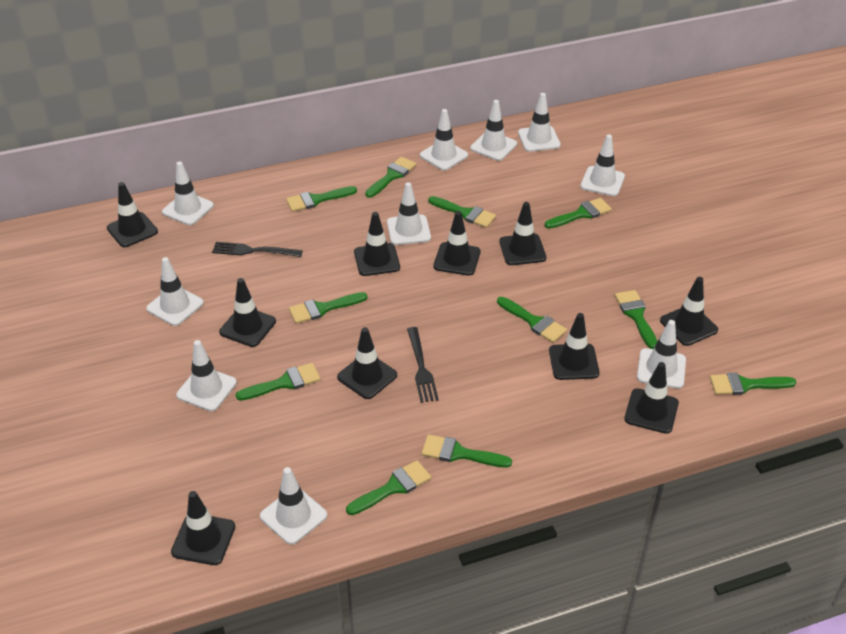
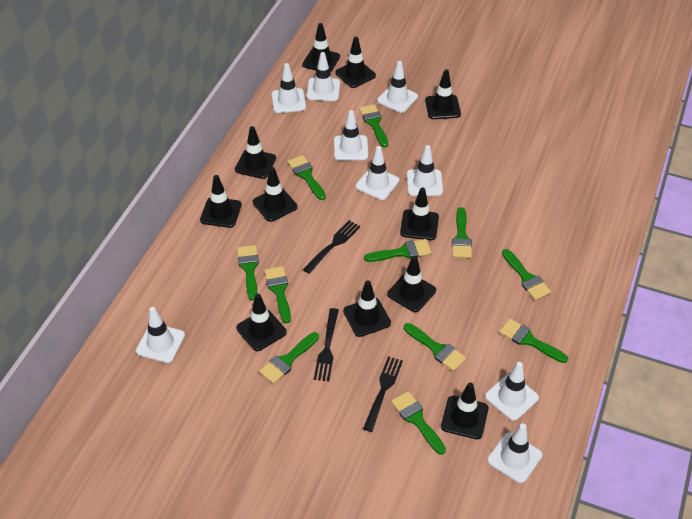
black fork: [212,242,303,257] [407,327,439,403] = 2 -> [303,220,360,274] [314,308,339,381] [363,356,403,432] = 3
black traffic cone: [107,182,158,247] [171,491,235,565] [219,278,276,347] [337,327,397,399] [354,212,400,276] [433,211,480,276] [499,202,546,265] [549,313,600,380] [624,362,679,434] [660,277,718,346] = 10 -> [200,175,242,228] [235,126,276,179] [236,294,287,351] [253,167,298,222] [302,23,340,73] [335,37,376,88] [343,281,391,337] [387,255,436,312] [400,188,439,240] [425,70,461,119] [441,382,489,439] = 11
white traffic cone: [146,257,204,326] [162,161,214,225] [176,340,237,411] [260,467,327,545] [387,182,431,245] [420,109,468,171] [470,100,517,161] [518,93,561,152] [580,134,625,196] [637,320,686,389] = 10 -> [136,307,185,363] [272,63,306,113] [306,52,340,101] [334,110,368,161] [356,146,399,200] [377,61,418,113] [407,145,443,196] [485,362,539,421] [487,423,542,483] = 9

